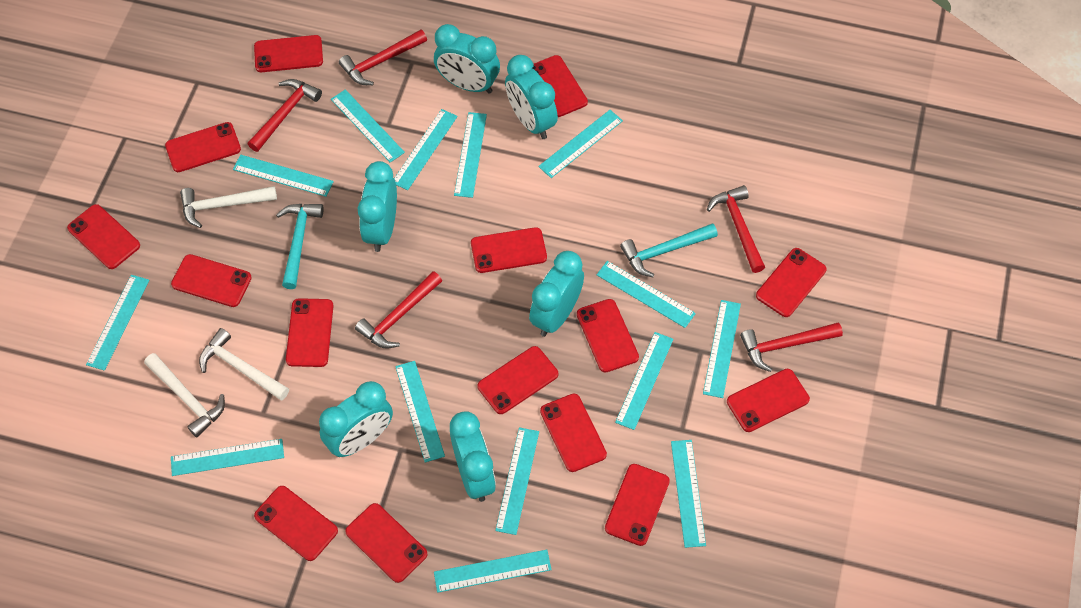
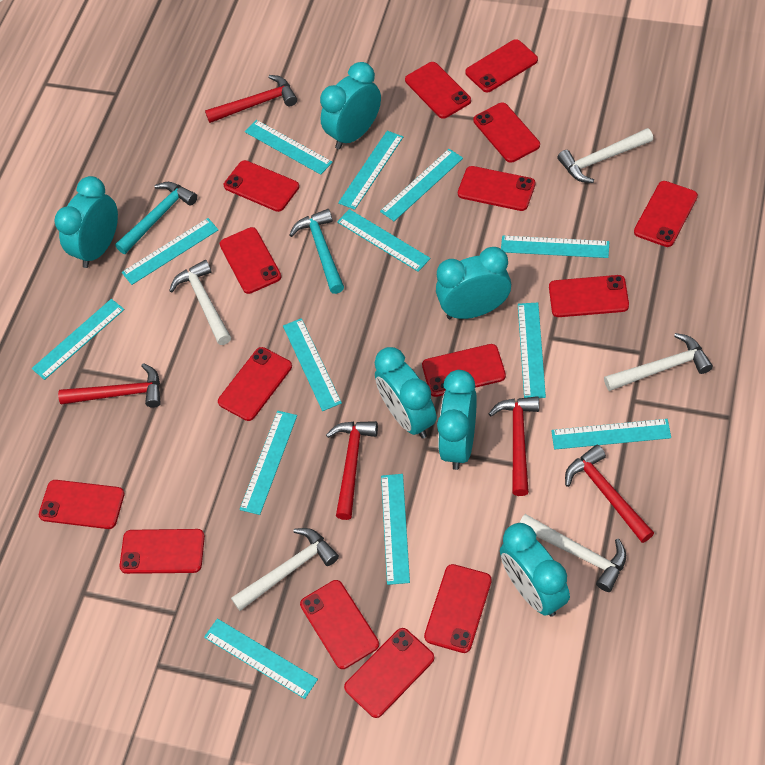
turquoise ruler: [86,275,149,371] [171,439,284,476] [233,155,334,197] [331,89,405,162] [394,109,458,190] [395,361,445,463] [434,550,552,593] [454,112,487,198] [495,427,539,535] [538,110,623,178] [597,261,696,328] [615,332,673,430] [671,440,706,548] [703,300,741,398] = 14 -> [32,299,124,380] [122,218,218,285] [204,619,318,699] [240,411,297,515] [245,120,333,175] [283,318,342,411] [337,209,431,272] [338,131,403,210] [380,149,463,221] [381,474,410,585] [501,236,609,258] [518,303,546,398] [551,419,671,450] = 13
white hammer: [144,353,225,438] [180,186,277,228] [199,328,289,401] = 3 -> [169,260,231,345] [231,528,339,611] [519,514,626,592] [557,128,653,183] [604,333,713,391] = 5

